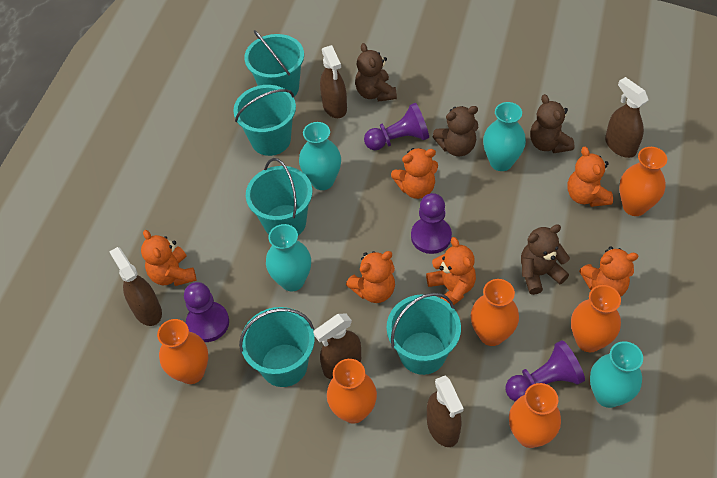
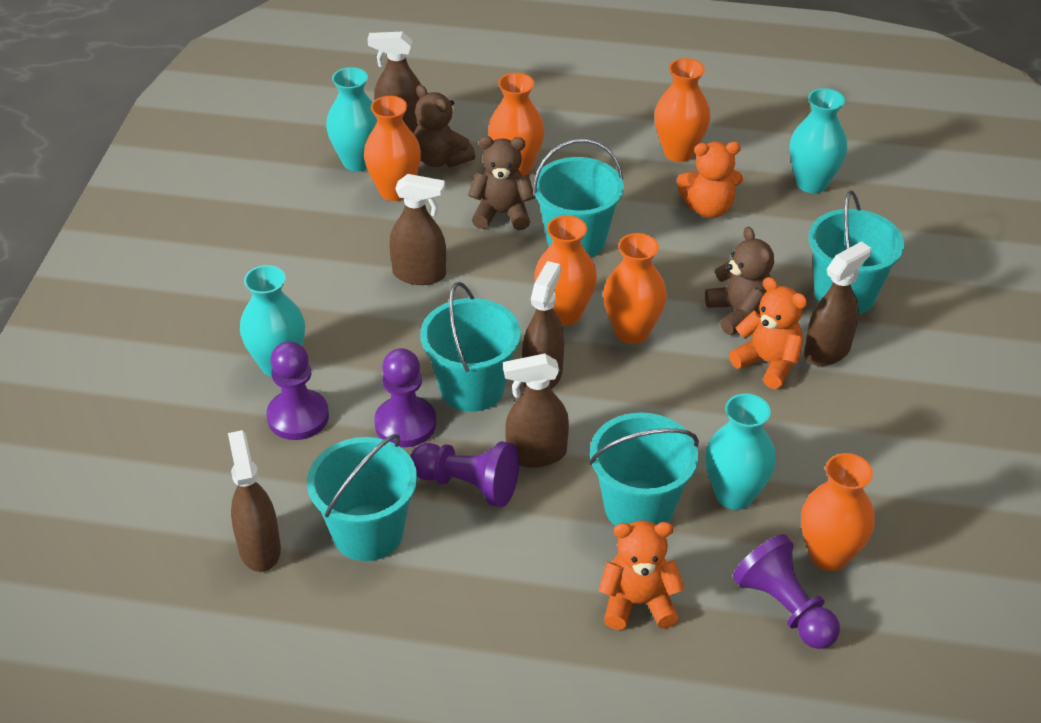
brown spray bottle: [109,247,162,326] [313,314,361,379] [320,45,347,118] [427,375,464,447] [605,77,649,158] = 5 -> [228,430,281,572] [367,32,421,134] [390,174,446,285] [503,354,569,468] [522,261,564,389] [804,241,871,366] = 6
brown teddy bear: [355,43,397,102] [433,106,478,156] [521,224,570,295] [530,94,575,153] = 4 -> [414,85,475,167] [468,136,535,230] [705,227,774,335] = 3
orange teddy bear: [141,230,196,286] [346,251,395,303] [391,148,438,199] [426,237,476,305] [567,147,613,207] [579,246,638,297] = 6 -> [598,520,685,630] [677,142,743,218] [729,277,807,389] = 3

